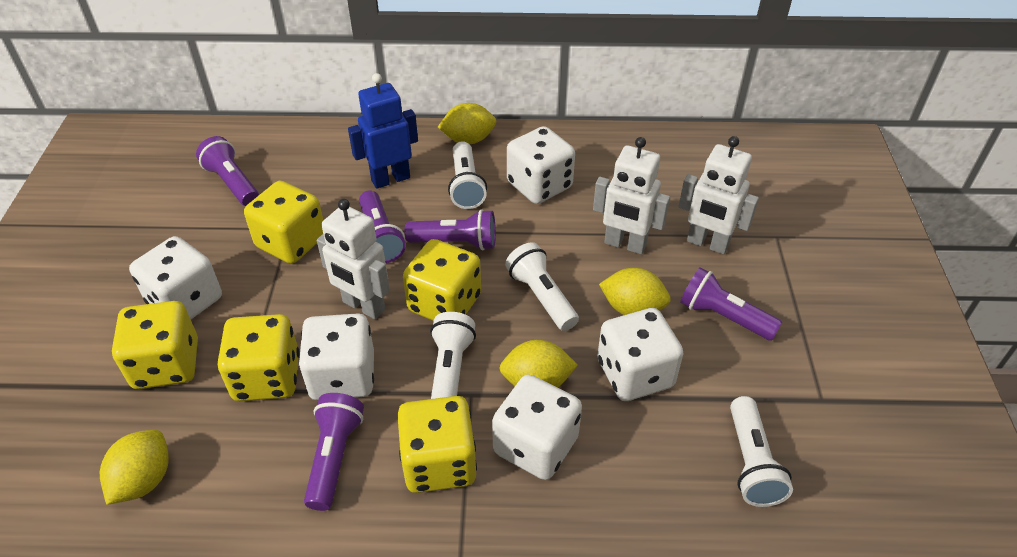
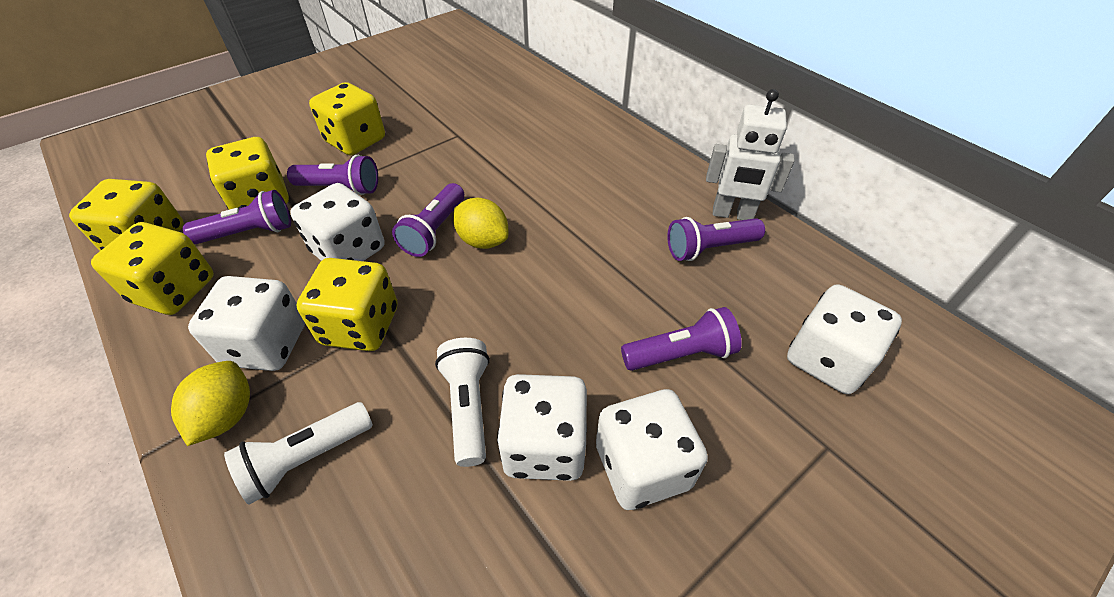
blue robot: [348,73,418,189] = 1 -> none = 0
white flashlight: [430,312,476,399] [448,141,487,209] [505,242,579,331] [730,396,793,507] = 4 -> [224,402,373,505] [435,338,490,467] = 2
white robot: [317,199,390,319] [593,137,670,254] [678,136,759,254] = 3 -> [706,89,795,220] = 1
yellow lemon: [100,430,169,505] [438,103,496,144] [499,340,578,387] [599,268,671,315] = 4 -> [171,361,250,446] [453,198,509,249] = 2

